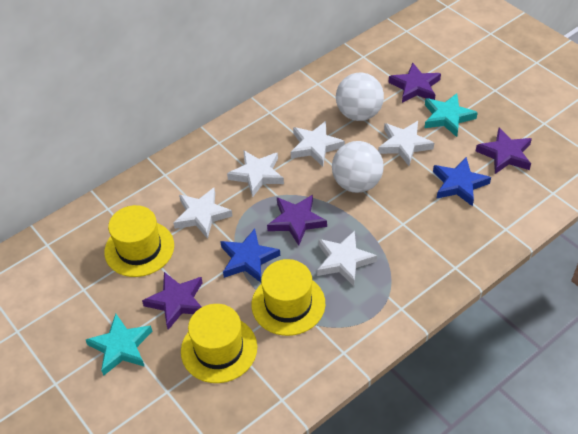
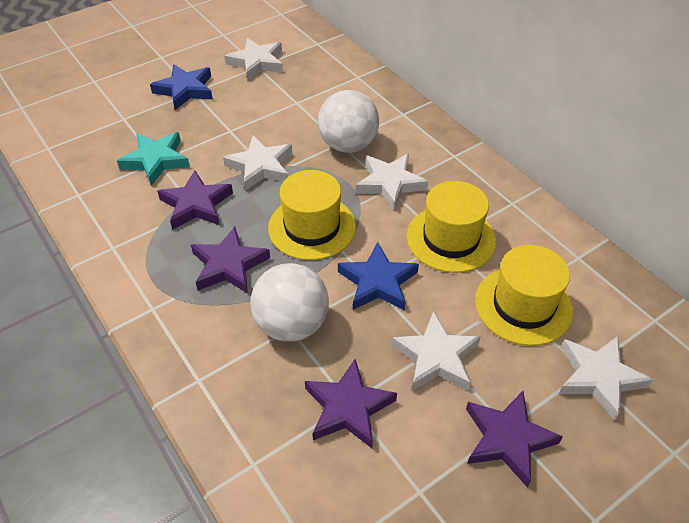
turquoise star: [86,314,152,376] [425,93,478,137] = 2 -> [117,132,190,186] = 1

